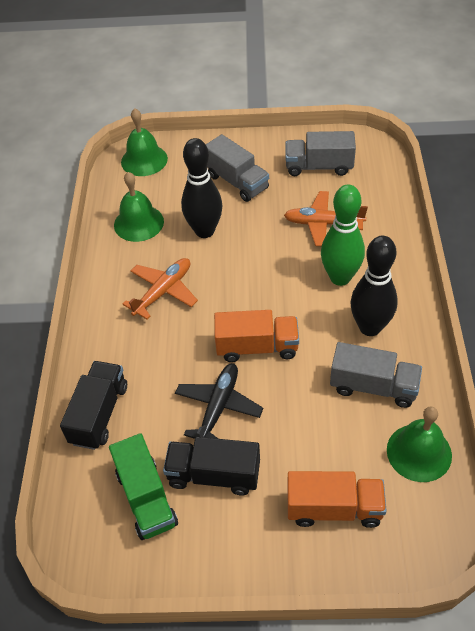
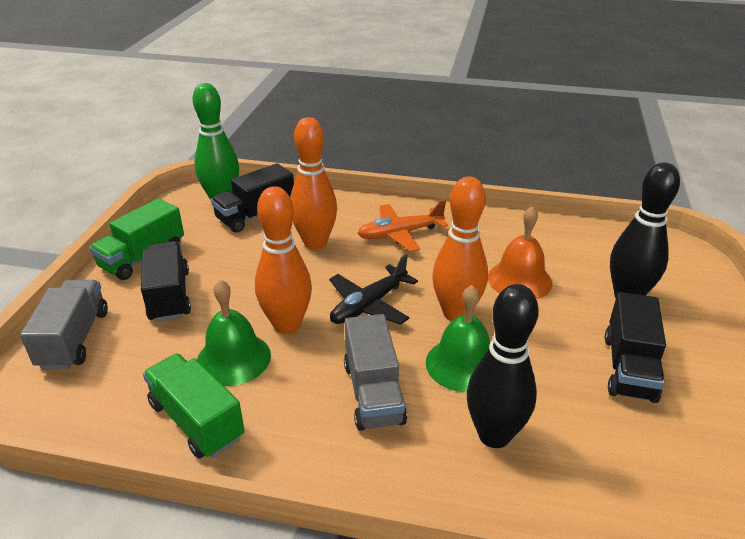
black truck: [60,361,127,450] [163,437,260,495] = 2 -> [141,241,191,322] [211,163,294,232] [605,292,666,403] = 3
green bell: [114,172,164,242] [121,108,168,176] [387,407,452,482] = 3 -> [197,280,271,386] [426,285,490,392] = 2
green truck: [109,433,178,540] = 1 -> [89,198,184,280] [143,354,245,458] = 2
grey truck: [206,134,269,202] [285,131,356,176] [330,342,422,408] = 3 -> [20,280,108,370] [344,314,407,431] = 2
orange bell: none = 0 -> [488,206,553,299] = 1
orange bowling pin: none = 0 -> [255,186,312,334] [290,117,337,250] [432,177,488,321] = 3
orange plane: [123,258,198,319] [284,191,368,246] = 2 -> [357,200,448,252] = 1
orange truck: [214,310,299,362] [288,471,387,528] = 2 -> none = 0

